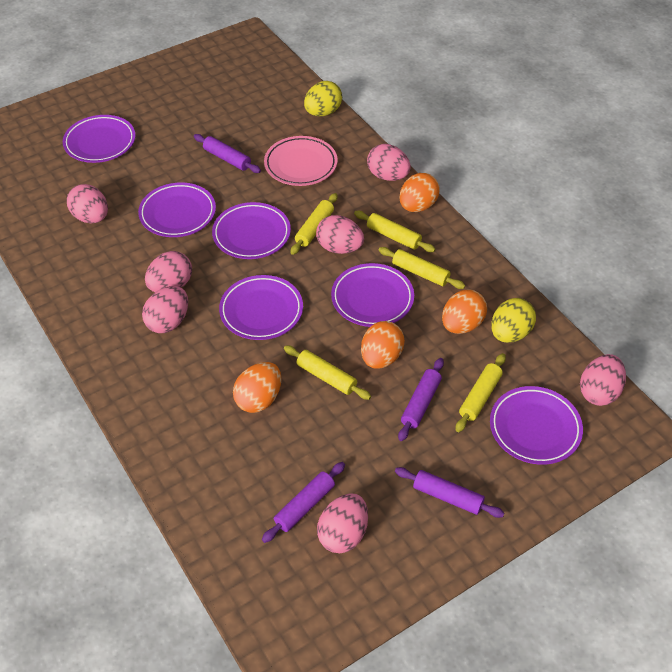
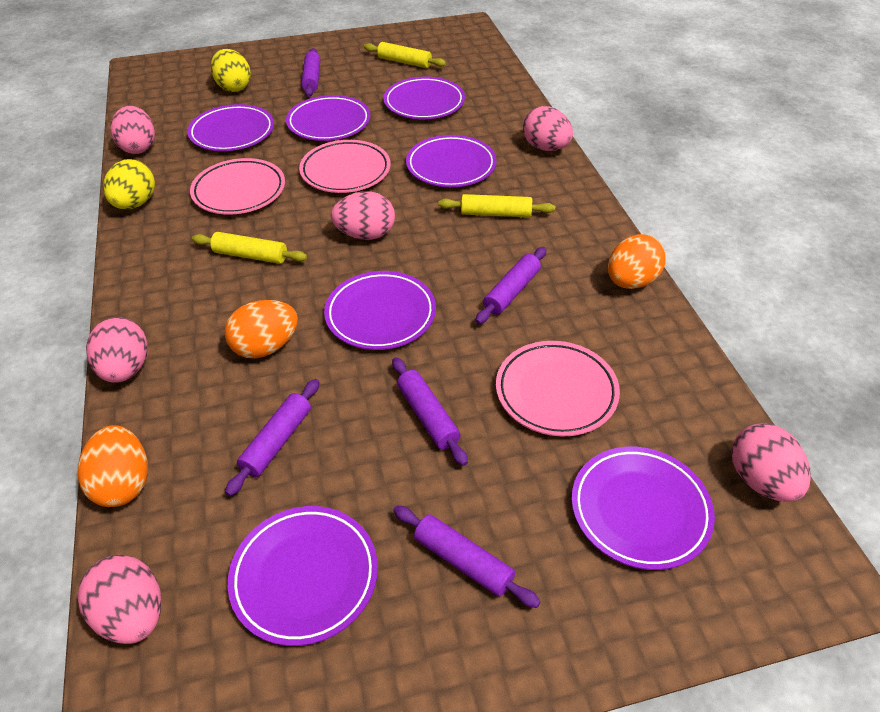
orange egg: [233,362,281,413] [361,321,405,369] [399,173,440,212] [442,289,487,334] = 4 -> [78,425,148,507] [225,300,298,358] [608,234,666,289] = 3
pink egg: [67,184,108,224] [142,286,188,333] [145,251,192,292] [316,215,364,254] [317,493,368,553] [367,144,411,181] [580,354,626,406] = 7 -> [77,555,162,644] [86,317,148,383] [110,106,155,154] [331,191,395,240] [523,106,573,151] [732,424,811,502] = 6
pink plate: [264,136,338,186] = 1 -> [190,158,285,215] [299,140,391,193] [496,341,620,437] = 3
purple plate: [63,115,136,163] [138,183,216,237] [212,202,291,259] [219,275,303,340] [331,263,414,327] [490,386,583,465] = 6 -> [187,104,274,151] [228,506,378,646] [286,95,370,141] [324,271,436,350] [383,77,465,119] [406,135,497,187] [572,447,715,570] = 7
purple rolling pin: [194,134,261,173] [262,462,345,543] [395,467,504,518] [398,358,444,441] = 4 -> [225,379,320,496] [301,48,320,97] [392,357,468,466] [393,506,540,608] [476,247,547,324] = 5
yellow rolling pin: [284,345,371,400] [290,193,338,255] [354,211,436,252] [379,247,465,289] [456,353,506,432] = 5 -> [192,232,307,264] [364,42,446,68] [438,194,555,217] = 3

